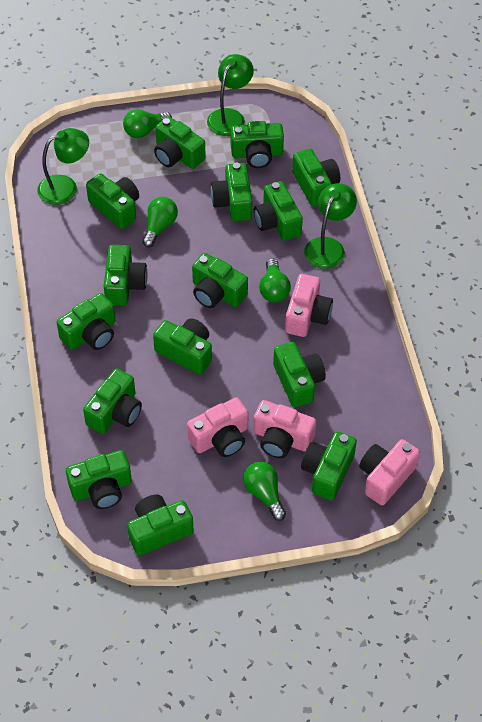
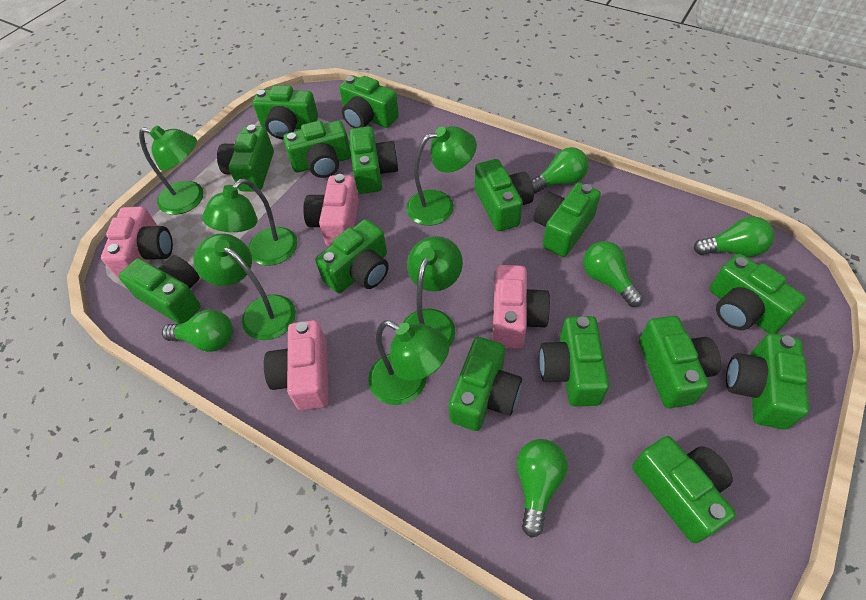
green lamp: [37,128,89,205] [207,54,254,136] [304,183,357,269] = 3 -> [139,126,204,215] [193,234,296,340] [202,179,298,266] [368,320,449,405] [403,236,463,347] [406,126,477,225] = 6
green light bulb: [123,109,172,138] [142,197,178,247] [243,462,286,521] [259,258,291,303] = 4 -> [162,310,233,352] [517,439,568,538] [531,147,589,194] [583,241,643,307] [694,216,775,257] = 5

